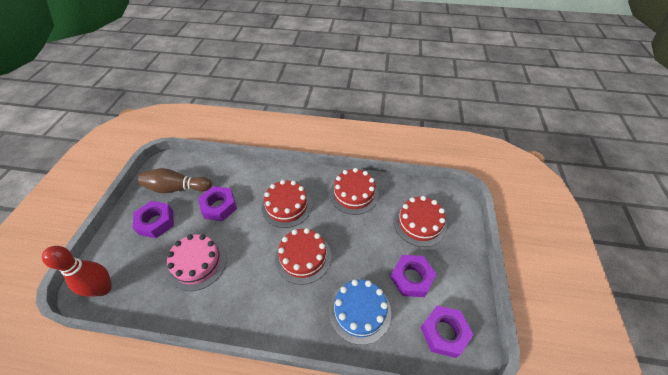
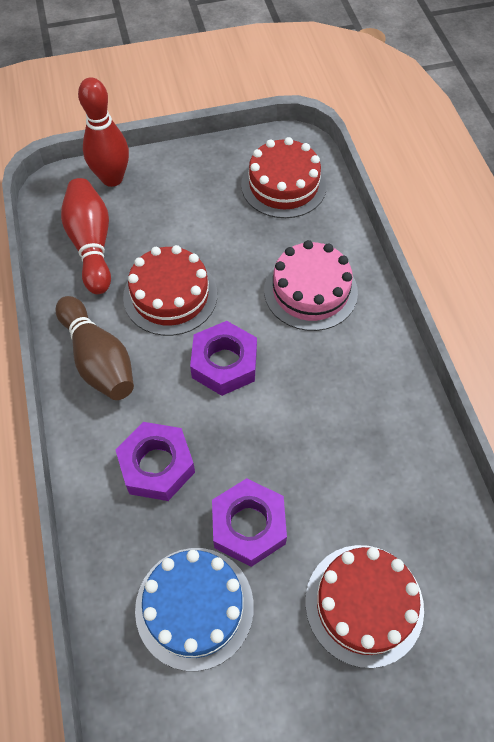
purple nut: [133,201,174,238] [198,186,237,221] [391,255,436,297] [421,305,473,358] = 4 -> [115,422,195,501] [190,321,257,396] [212,478,287,567] = 3
red bowling pin: [42,246,112,297] = 1 -> [61,178,111,294] [78,77,129,187] = 2
red cake: [262,180,312,228] [275,228,331,285] [330,168,379,215] [394,196,447,247] = 4 -> [123,245,217,336] [241,137,327,218] [305,545,424,668] = 3

